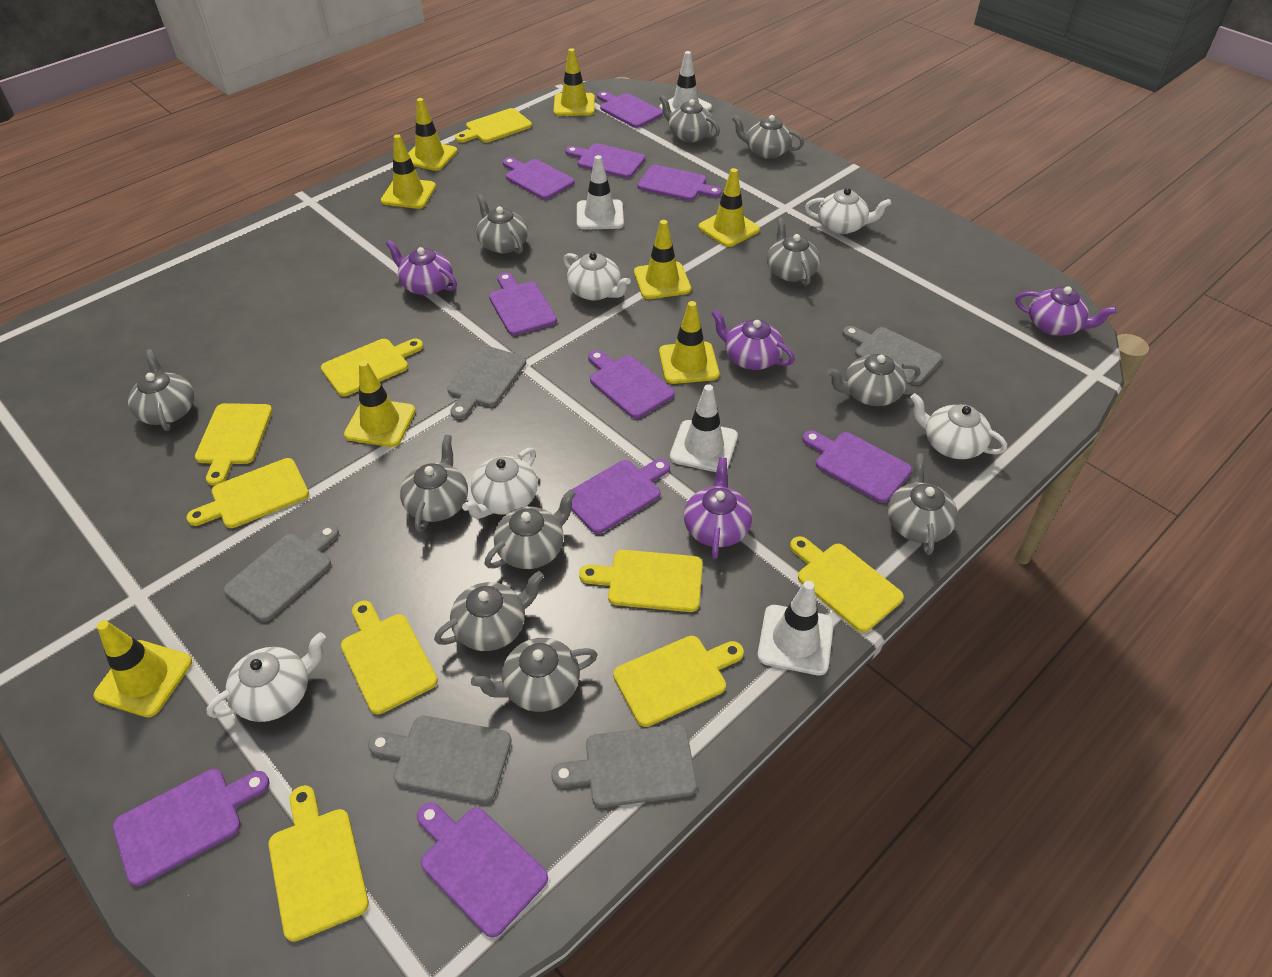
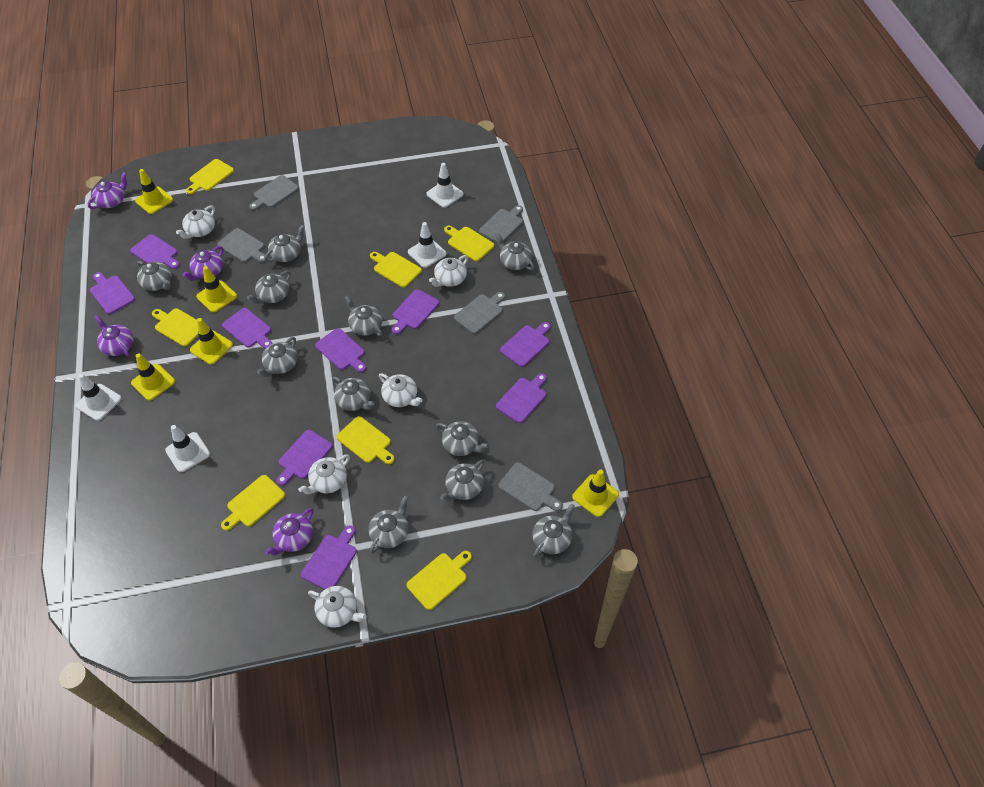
purple cutting board: [113,769,270,886] [417,802,548,938] [489,272,557,336] [503,157,574,200] [564,459,670,534] [565,143,645,178] [588,350,675,419] [597,91,663,128] [637,165,722,201] [802,430,912,503] = 10 -> [90,272,135,314] [130,234,180,269] [222,308,273,349] [276,430,333,486] [301,526,357,590] [315,328,366,373] [392,289,439,334] [496,373,547,423] [500,322,551,367] = 9
yellow cutting board: [186,458,309,528] [195,403,273,486] [268,785,369,942] [321,339,423,396] [341,601,438,714] [455,108,532,143] [579,550,703,612] [613,636,744,727] [790,536,904,632] = 9 -> [152,308,198,347] [186,159,234,194] [221,475,285,531] [337,416,395,464] [370,252,422,288] [407,551,472,610] [444,226,494,261] = 7
yellow traffic cone: [94,620,192,717] [344,361,416,447] [381,134,436,209] [408,98,457,171] [554,48,595,116] [634,220,691,299] [659,301,719,384] [698,168,760,247] = 8 -> [131,353,175,401] [135,169,173,214] [190,318,233,365] [196,266,237,313] [572,469,619,517] = 5

